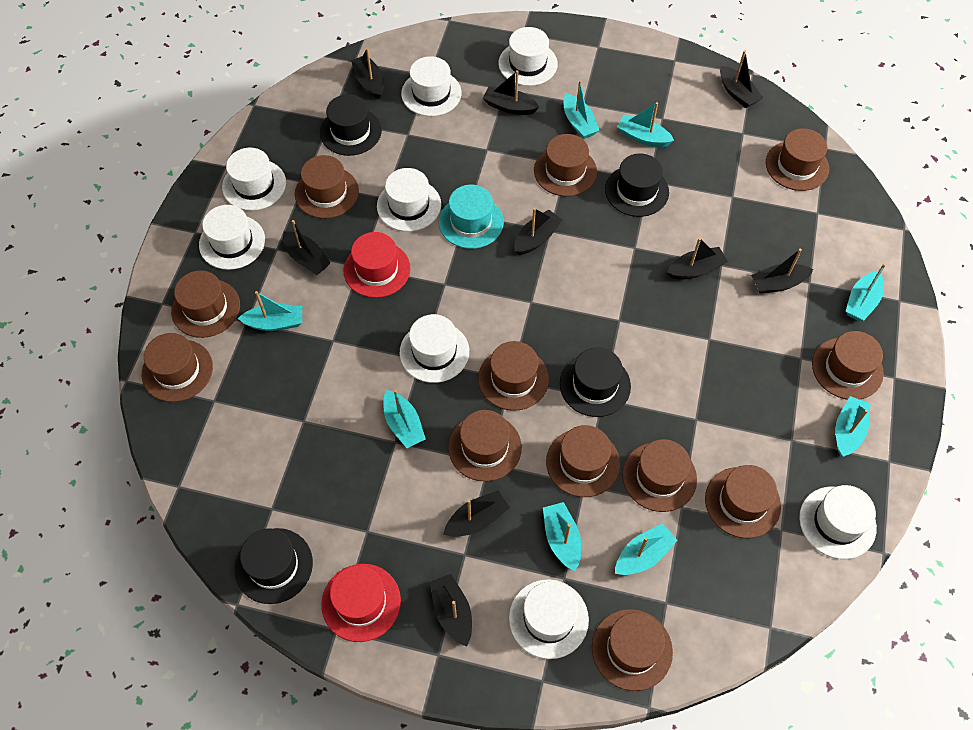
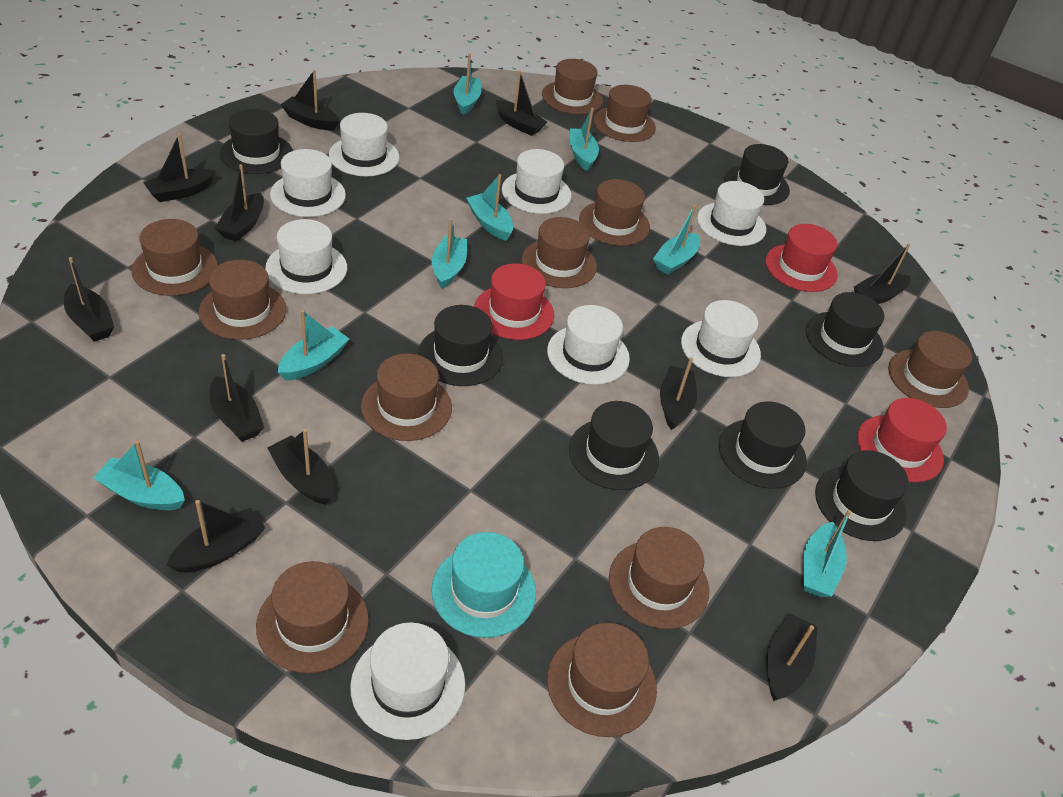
black boat: [283,220,330,275] [351,48,384,99] [430,574,472,647] [443,490,510,537] [483,70,539,115] [514,208,562,255] [667,238,728,279] [720,50,763,108] [751,248,813,293] = 9 -> [64,257,114,342] [143,133,216,202] [166,500,266,572] [210,354,264,442] [215,164,264,242] [267,429,333,505] [281,70,339,131] [495,71,547,136] [660,357,697,430] [767,613,817,701] [854,244,910,304] = 11
black hat: [235,528,313,604] [320,94,382,156] [560,347,631,417] [605,154,669,217] = 4 -> [220,109,293,174] [418,305,503,386] [569,401,659,490] [719,402,807,489] [724,144,790,205] [806,292,884,367] [815,450,909,541] = 7
brown hat: [142,333,213,402] [171,270,240,338] [295,155,359,218] [448,410,522,482] [478,341,549,411] [534,134,597,196] [546,425,620,497] [592,609,673,691] [622,439,697,512] [705,465,781,538] [766,128,829,191] [812,331,884,400] = 12 -> [132,219,218,296] [199,260,286,340] [256,561,369,673] [361,353,452,441] [521,217,597,288] [542,59,603,114] [547,623,657,737] [579,179,650,246] [593,85,656,142] [609,527,709,629] [888,331,972,408] = 11
red hat: [321,564,401,642] [343,232,410,298] = 2 -> [474,263,554,340] [765,224,838,292] [857,398,947,483] = 3

